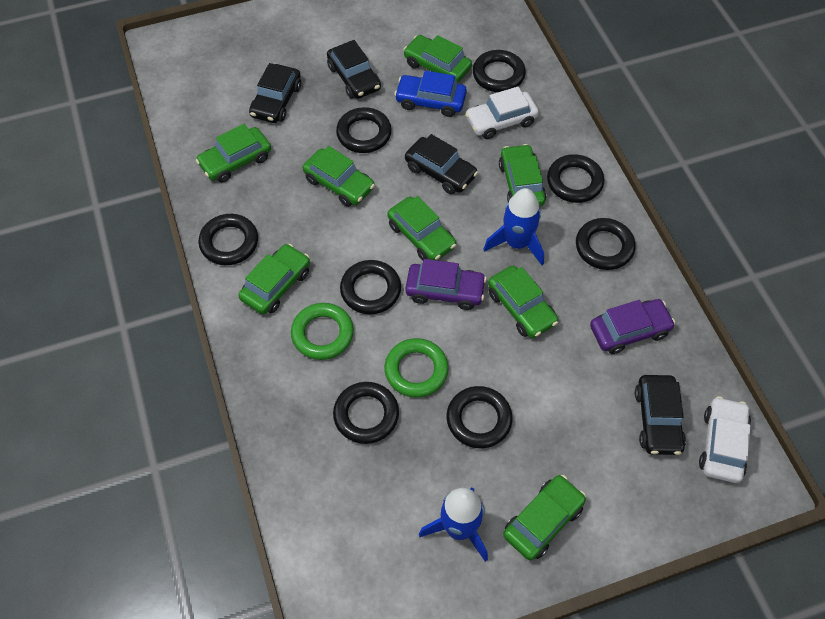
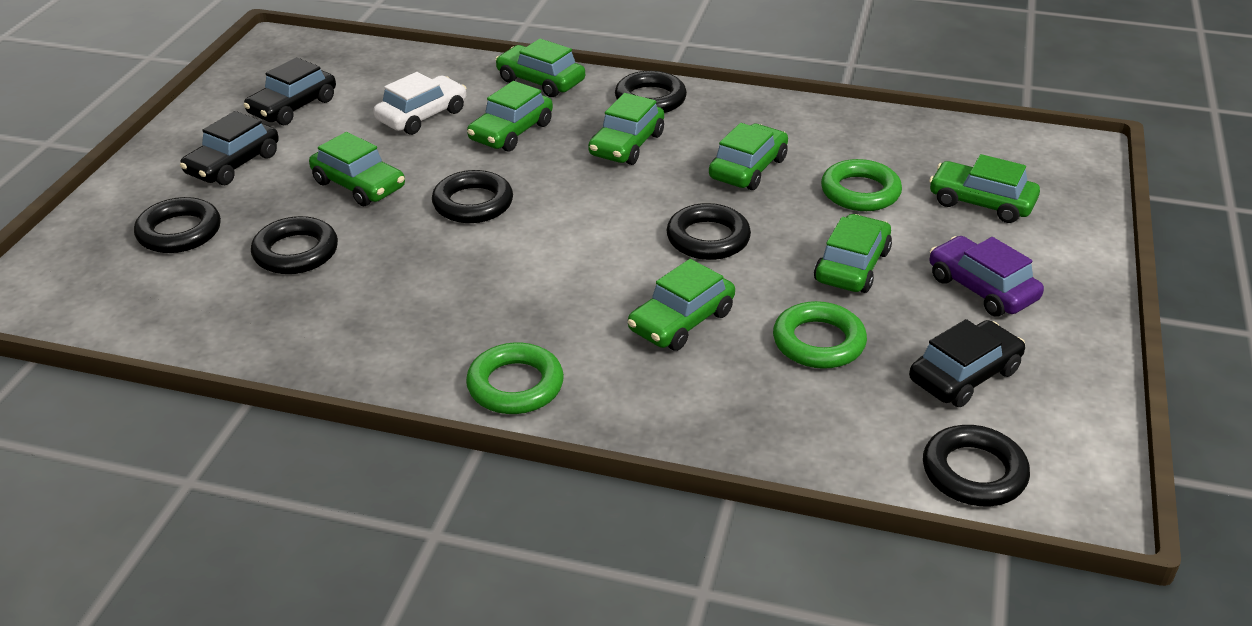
black car: [249,63,301,123] [327,40,381,99] [405,134,478,194] [635,375,686,455] = 4 -> [180,111,279,185] [244,57,336,125] [909,319,1025,407] = 3
black ring: [199,214,258,265] [333,382,399,444] [336,107,392,153] [340,260,401,314] [446,386,513,449] [473,50,526,92] [547,154,604,203] [576,218,636,270] = 8 -> [134,197,221,253] [251,216,338,274] [432,170,513,223] [615,71,687,113] [666,203,751,260] [923,425,1030,506] = 6
blue car: [394,71,467,117] = 1 -> none = 0
blue rocket: [419,487,488,562] [483,188,544,265] = 2 -> none = 0
green ring: [291,303,354,360] [384,338,449,398] = 2 -> [466,342,564,414] [773,301,867,369] [821,159,902,211] = 3
purple car: [405,259,487,310] [590,299,675,354] = 2 -> [929,236,1044,317] = 1
white car: [465,86,539,139] [699,396,751,483] = 2 -> [373,72,466,135] = 1

